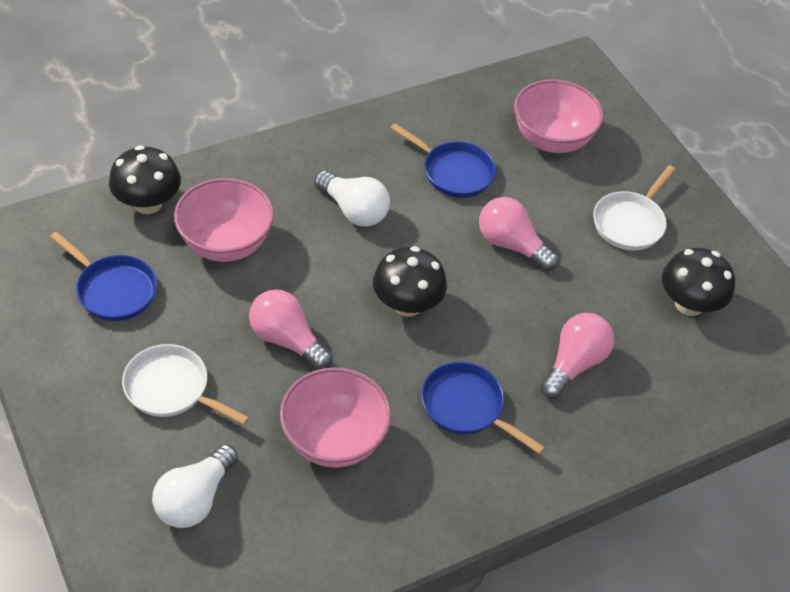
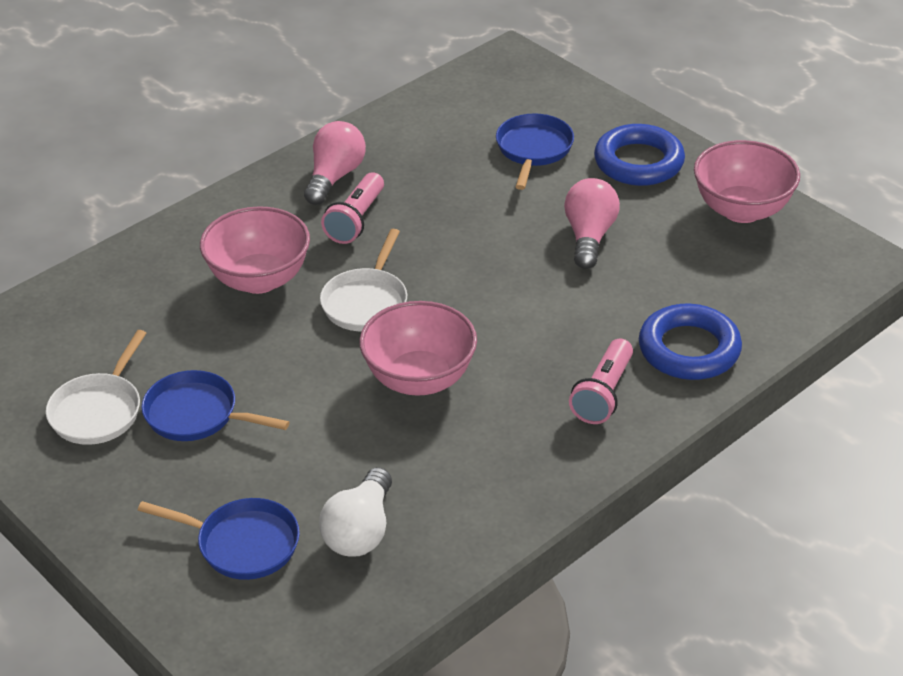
black mushroom: [109,145,181,214] [373,246,447,317] [662,248,735,316] = 3 -> none = 0
blue ring: none = 0 -> [594,124,685,186] [639,304,742,380] = 2
pink flashlight: none = 0 -> [321,172,384,244] [569,338,633,424] = 2
pink light bulb: [249,289,333,370] [479,197,558,271] [540,313,614,398] = 3 -> [304,121,366,205] [564,178,620,269] = 2
white light bulb: [152,444,238,528] [314,171,390,226] = 2 -> [319,467,392,557] = 1

